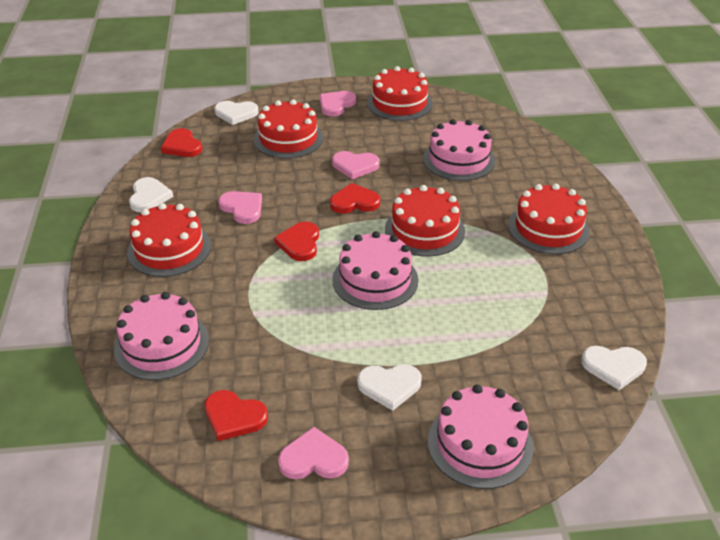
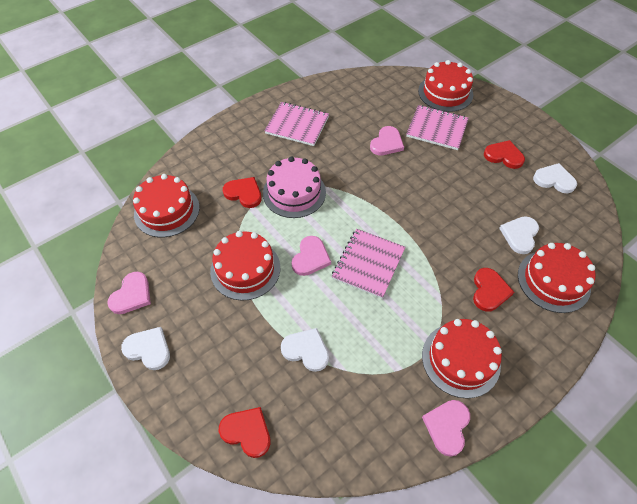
pink cake: [114,292,209,380] [332,231,418,310] [423,119,495,181] [428,384,533,489] = 4 -> [263,156,326,218] = 1
pink notebook: none = 0 -> [264,102,329,146] [332,229,405,299] [406,105,469,150] = 3

